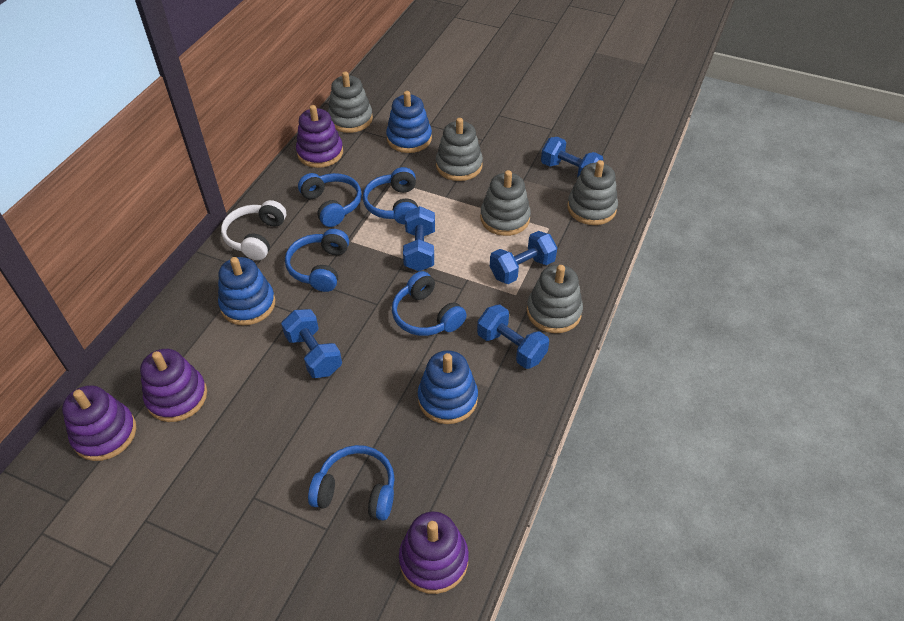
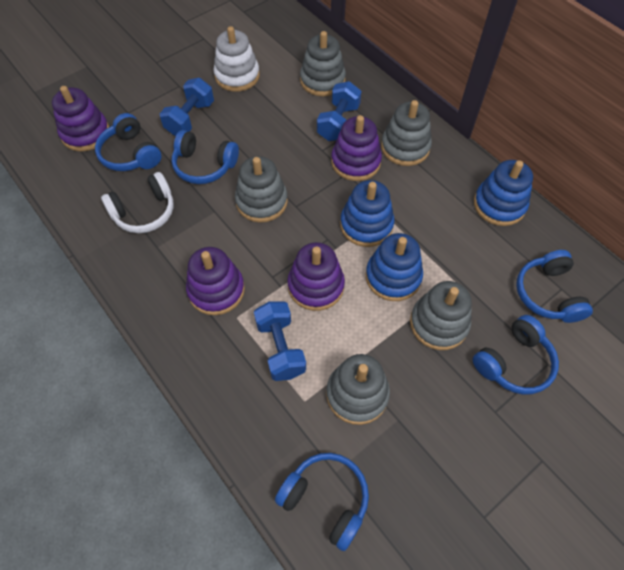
blue dumbbell: [281,309,342,378] [403,206,435,271] [477,304,549,369] [490,231,557,284] [541,137,603,177] = 5 -> [160,78,214,136] [254,301,306,381] [317,81,361,141] = 3
white stacking toy: none = 0 -> [213,26,260,92] = 1

